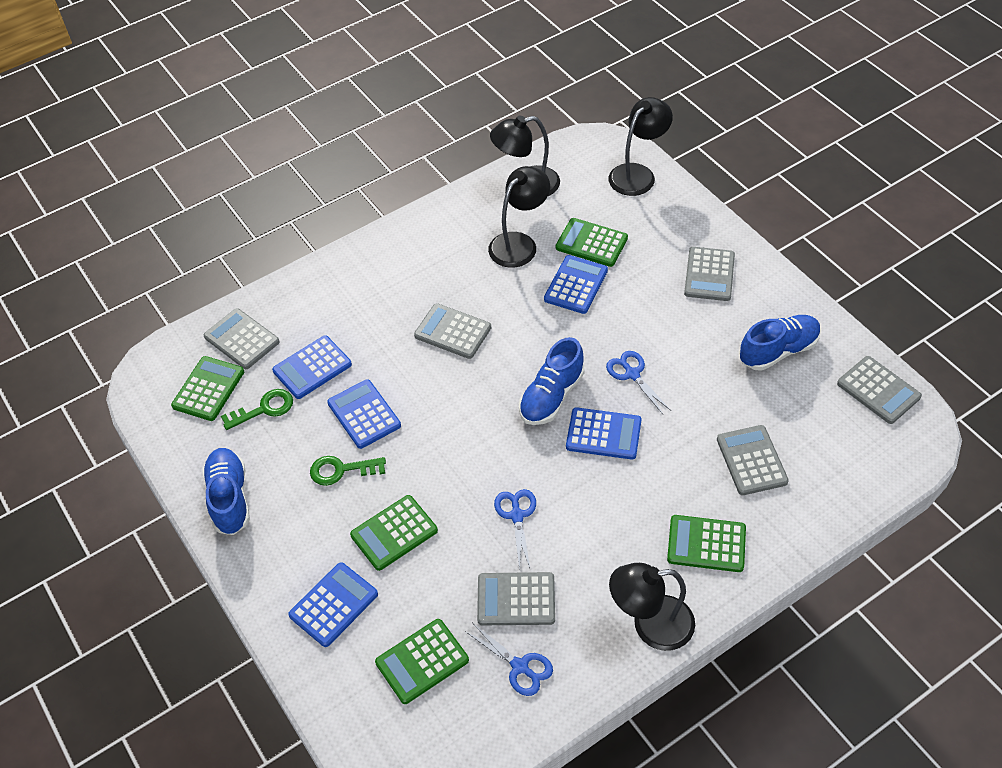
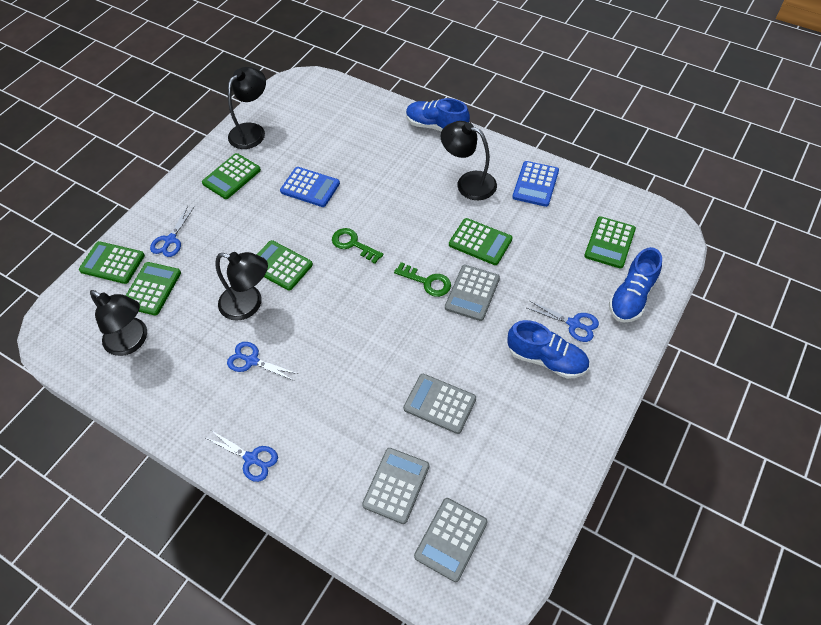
blue calculator: [272,335,352,399] [288,562,378,647] [327,379,401,449] [544,255,608,314] [566,407,642,460] = 5 -> [280,167,340,207] [512,161,559,207] = 2
blue scissors: [465,623,553,696] [494,489,536,571] [606,351,671,414] = 3 -> [150,206,194,257] [206,430,278,482] [227,342,298,381] [527,301,599,342] = 4
green calculator: [171,356,244,421] [350,495,438,571] [375,619,469,704] [556,218,628,267] [667,515,746,572] = 5 -> [79,241,145,284] [126,262,181,316] [202,153,261,199] [257,240,313,291] [449,218,512,265] [584,216,636,269] = 6
grey calculator: [204,308,280,369] [414,303,491,359] [477,572,555,625] [684,247,735,301] [717,425,789,495] [837,356,922,424] = 6 -> [362,448,429,524] [403,374,476,434] [414,498,487,582] [445,265,500,321] = 4

